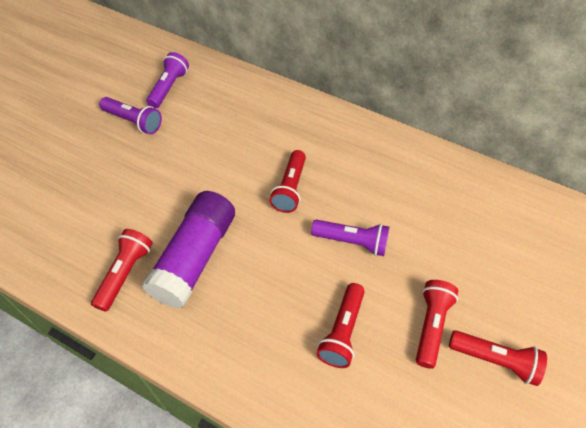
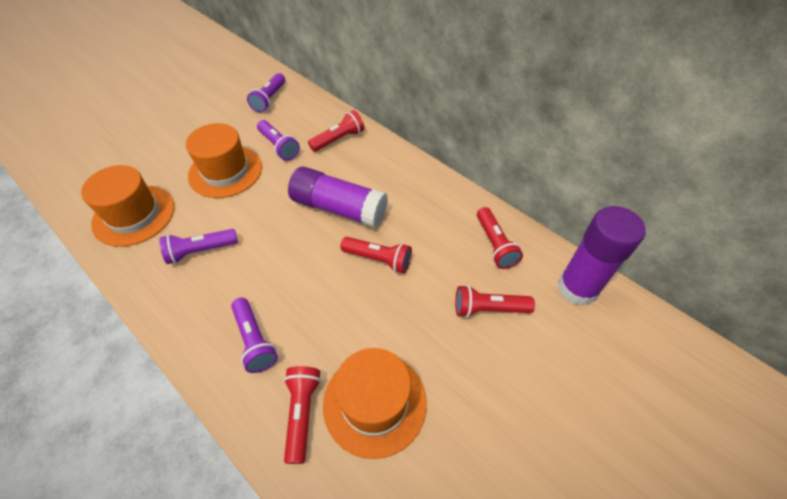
orange hat: none = 0 -> [81,165,174,247] [186,123,262,198] [323,348,427,459] = 3
purple flashlight: [99,97,162,134] [146,52,189,109] [311,220,389,256] = 3 -> [159,229,238,264] [231,298,278,373] [247,73,285,112] [257,120,300,161] = 4
purple glue stick: [142,191,235,308] = 1 -> [288,167,388,228] [558,206,646,306] = 2

